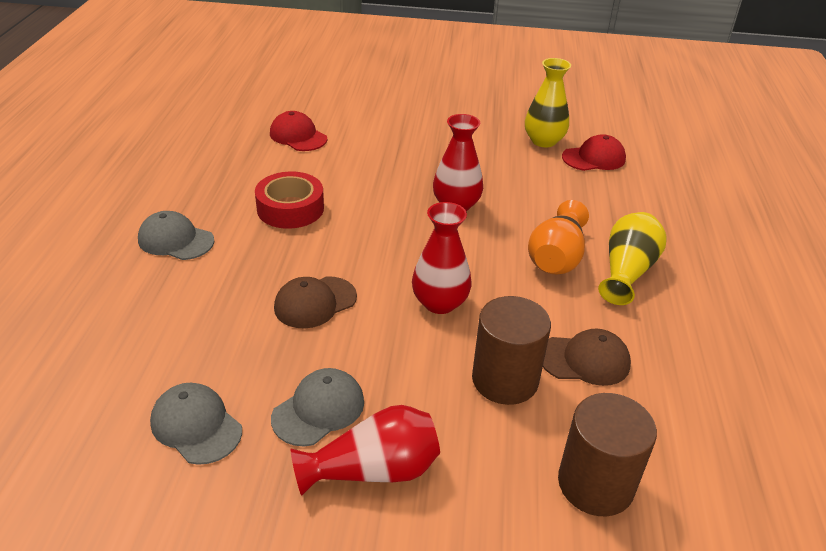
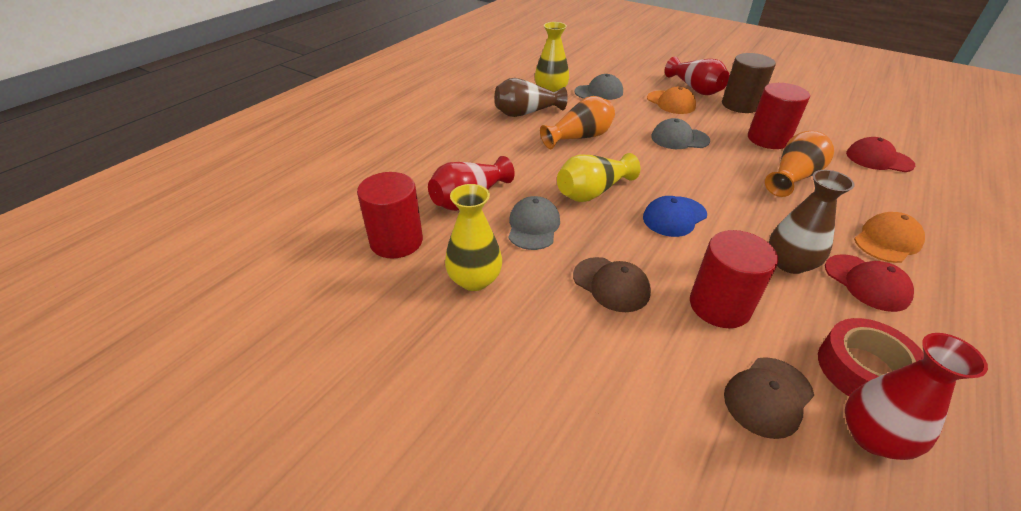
blue cap: none = 0 -> [643,196,707,237] = 1
brown cylinder: [472,296,551,405] [558,393,657,516] = 2 -> [722,53,776,113] = 1
brown vase: none = 0 -> [495,78,568,117] [769,170,855,274] = 2
orange cap: none = 0 -> [647,87,696,114] [854,212,925,263] = 2
orange vase: [528,200,589,274] = 1 -> [540,96,615,149] [765,131,834,197] = 2
red cylinder: none = 0 -> [357,172,423,259] [690,230,778,328] [748,83,810,149] = 3
yellow vase: [525,58,571,147] [598,212,667,305] = 2 -> [445,184,502,291] [535,22,569,92] [557,153,640,202] = 3

